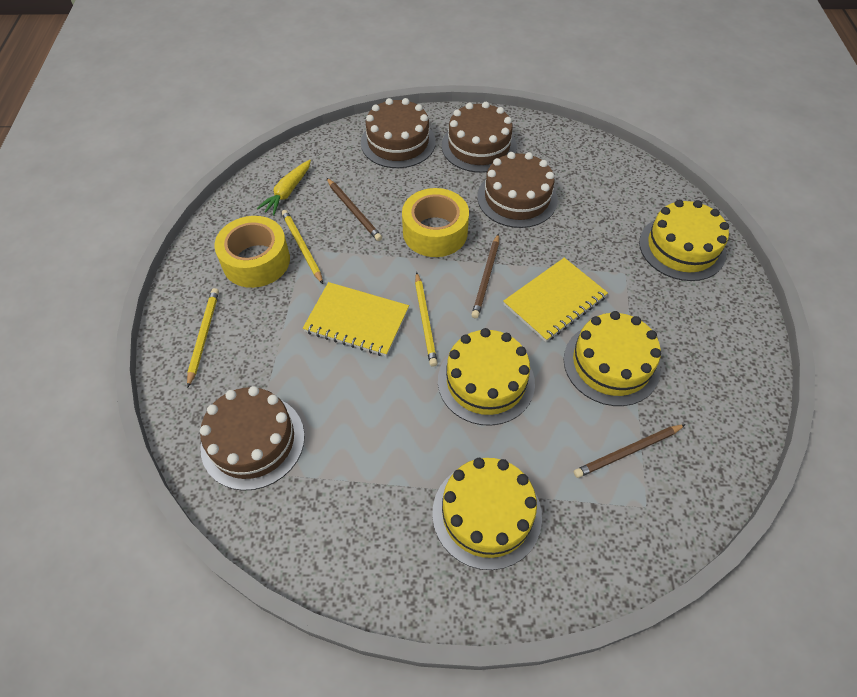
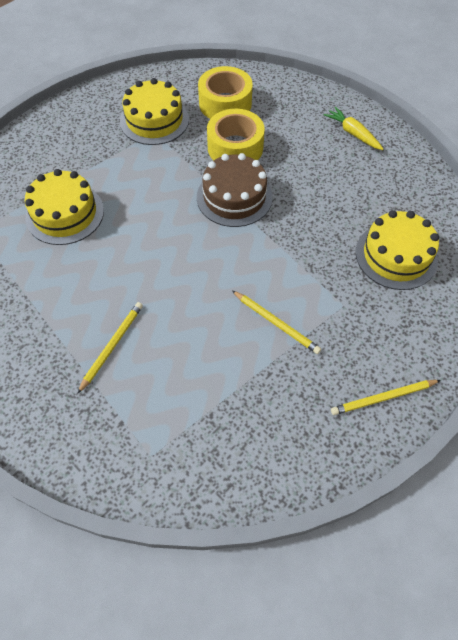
brown cake: [200,386,305,491] [361,98,436,168] [442,102,517,173] [477,152,558,228] = 4 -> [197,153,273,227] = 1
brown pencil: [327,178,382,241] [472,233,499,318] [574,424,686,478] = 3 -> none = 0
yellow cake: [432,458,542,570] [438,328,535,426] [564,311,661,406] [639,200,729,281] = 4 -> [25,169,104,245] [120,78,189,145] [356,210,439,290] = 3
yellow notebook: [303,282,409,357] [503,258,608,342] = 2 -> none = 0

